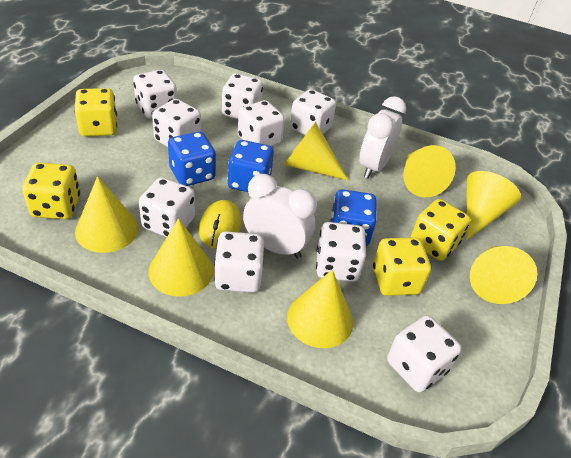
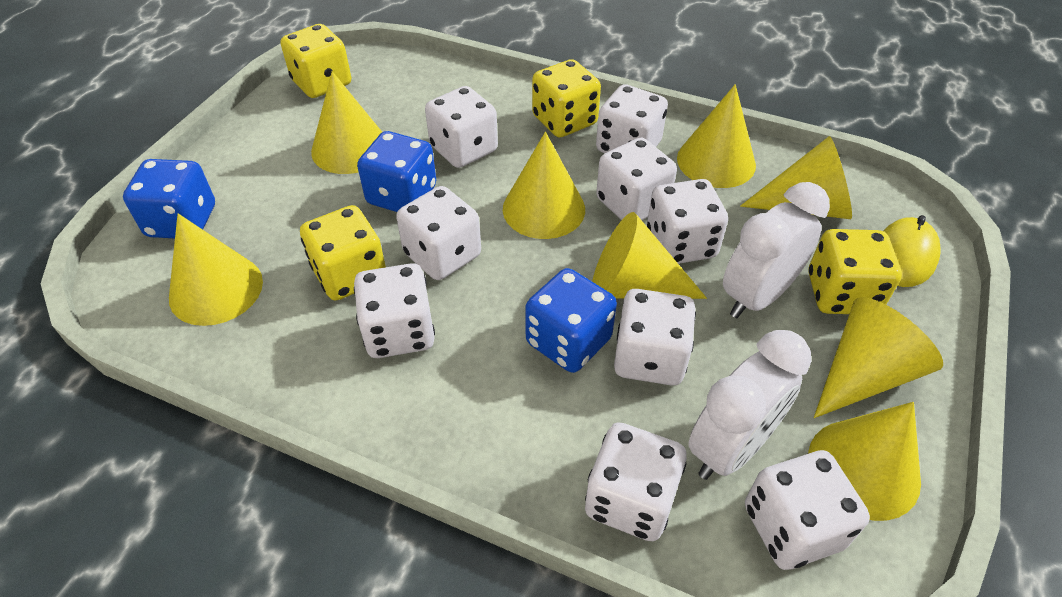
yellow cone: [75,176,138,253] [148,218,213,297] [284,122,348,180] [287,270,353,348] [403,145,456,197] [466,171,521,241] [470,246,537,304] = 7 -> [169,213,263,326] [311,71,382,174] [503,132,585,239] [592,212,707,299] [677,84,756,188] [740,136,852,219] [808,402,921,521] [814,297,943,418] = 8

